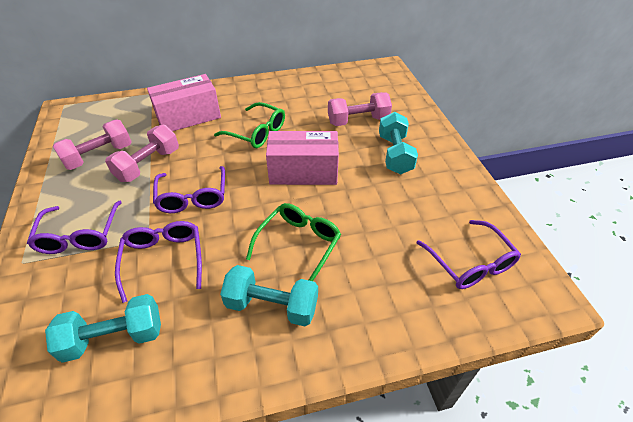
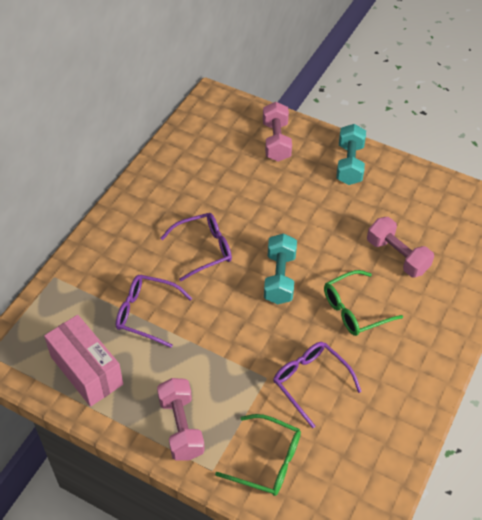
pink box: [147,74,221,131] [266,131,339,185] = 2 -> [44,315,123,407] = 1
purple glasses: [27,201,122,254] [115,221,202,303] [153,166,225,213] [417,220,521,289] = 4 -> [116,275,192,348] [161,213,232,281] [273,342,362,428] = 3
turquoise dumbbell: [45,294,161,363] [220,265,318,326] [379,112,418,174] = 3 -> [264,233,297,304] [336,124,366,185] = 2

